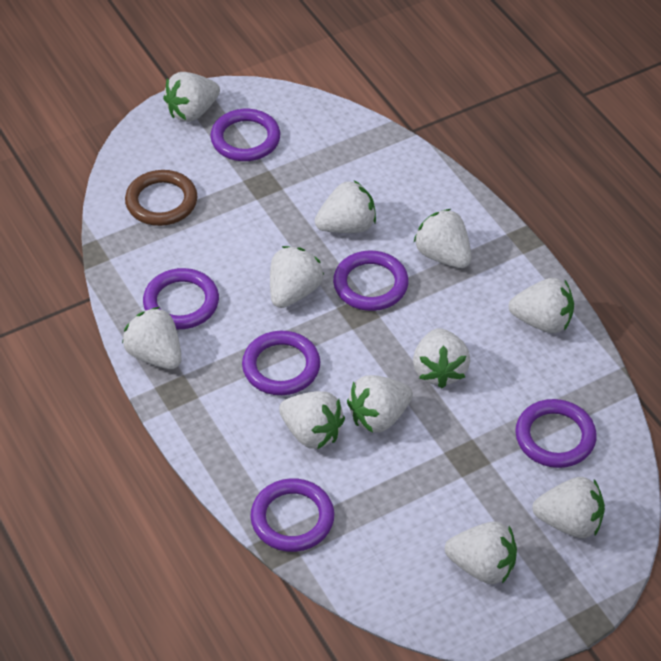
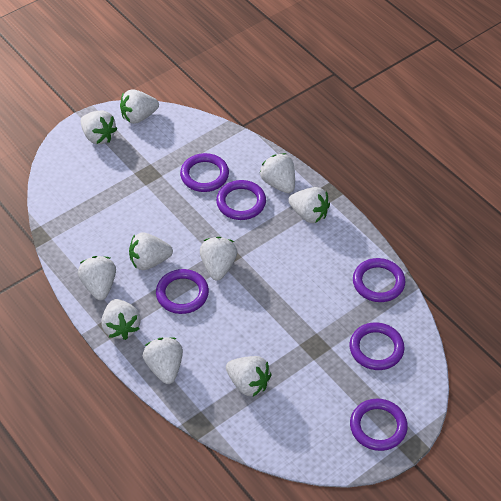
brown ring: [125,170,197,226] = 1 -> none = 0
white strawberry: [122,307,182,369] [163,72,220,122] [270,246,324,308] [279,391,345,449] [315,180,376,233] [347,375,413,433] [413,328,470,388] [414,209,472,268] [445,521,517,585] [509,278,574,333] [532,477,605,538] = 11 -> [78,256,116,300] [81,110,117,145] [102,299,141,340] [120,89,159,124] [129,232,173,270] [143,337,183,384] [200,237,237,281] [226,356,272,397] [260,153,295,193] [288,187,330,223] = 10

